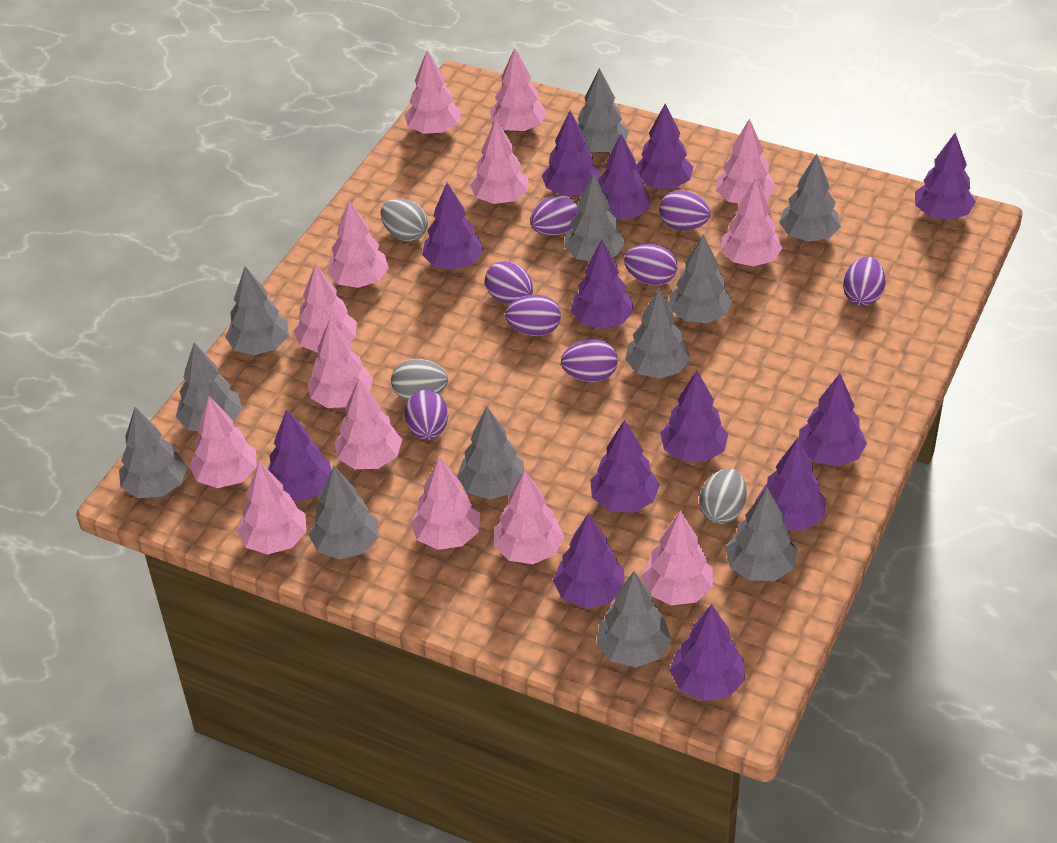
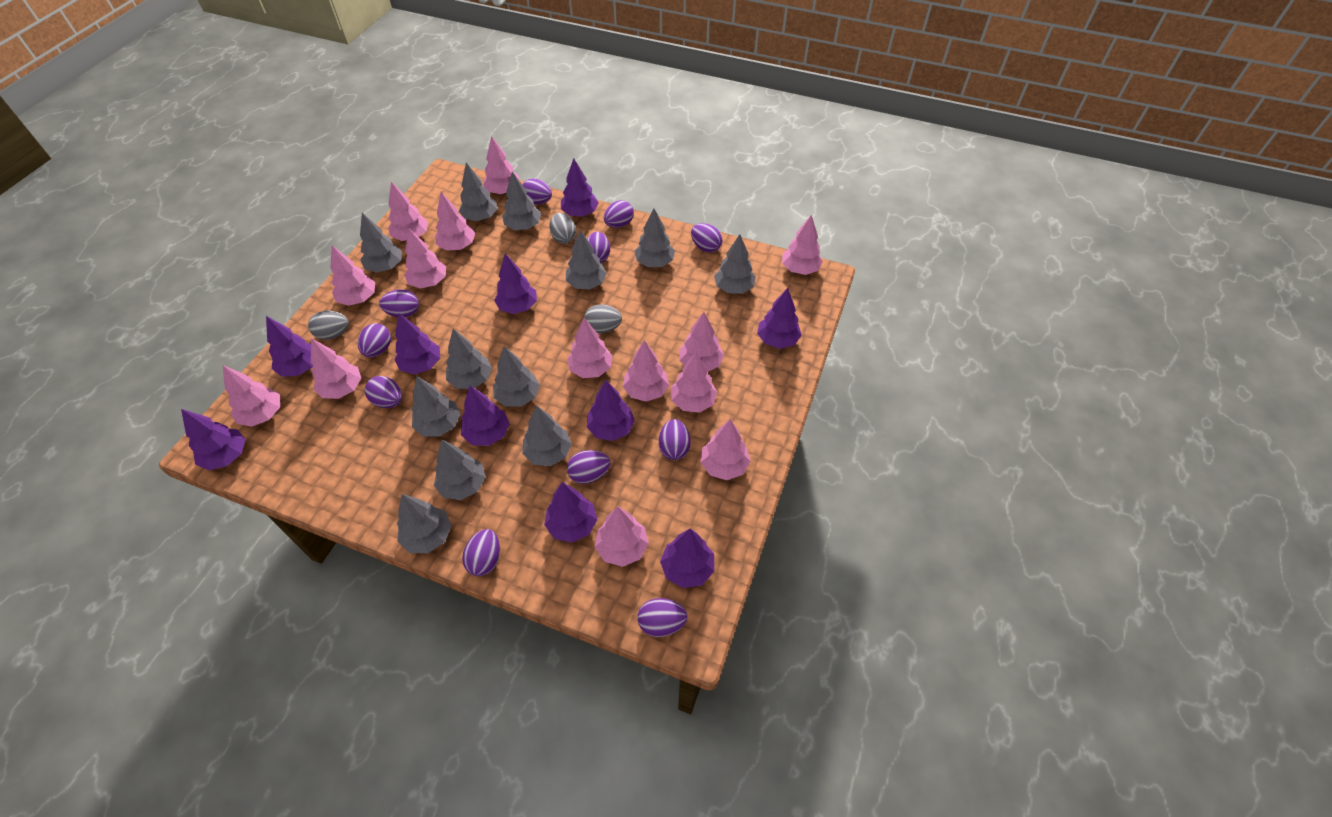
purple egg: [405,390,448,440] [485,261,533,304] [505,295,561,336] [530,194,579,236] [561,339,618,382] [624,244,678,285] [659,190,711,230] [843,257,885,306] = 8 -> [358,323,391,357] [365,376,402,408] [379,289,419,317] [462,529,500,576] [522,178,552,204] [567,450,610,484] [587,232,610,263] [604,200,634,228] [638,598,688,637] [659,419,691,460] [691,223,722,253] = 11
purple tree: [268,409,331,502] [422,183,484,270] [542,111,601,196] [553,513,625,608] [570,240,634,329] [590,420,660,513] [598,134,651,220] [635,104,693,189] [660,371,728,462] [669,604,745,701] [755,438,826,530] [799,374,867,466] [915,133,976,220] = 13 -> [181,409,246,470] [266,316,313,377] [394,313,440,374] [461,386,510,446] [494,253,537,314] [544,482,598,543] [561,158,599,217] [587,380,635,441] [660,529,714,588] [757,288,802,349] = 10

